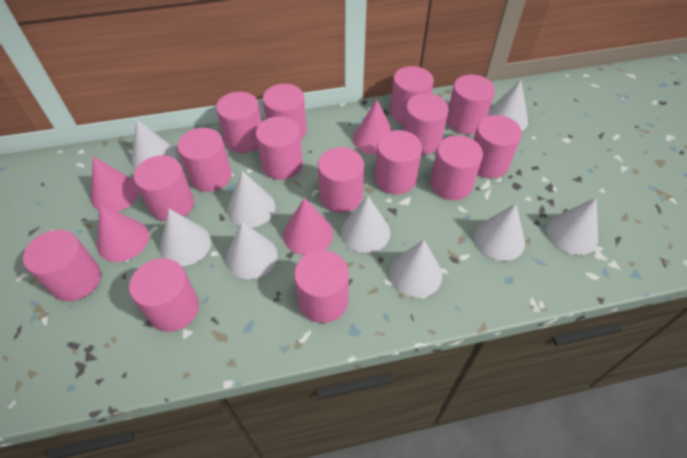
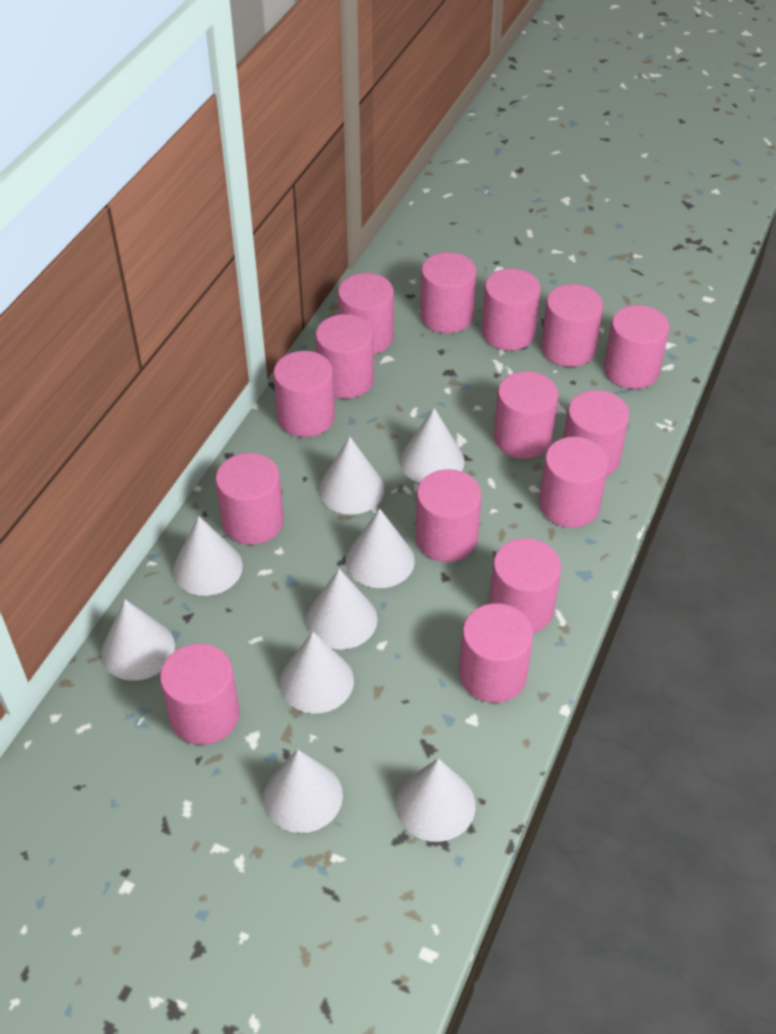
pink cone: [91,156,139,212] [97,204,149,262] [283,198,333,255] [353,100,392,155] = 4 -> none = 0

